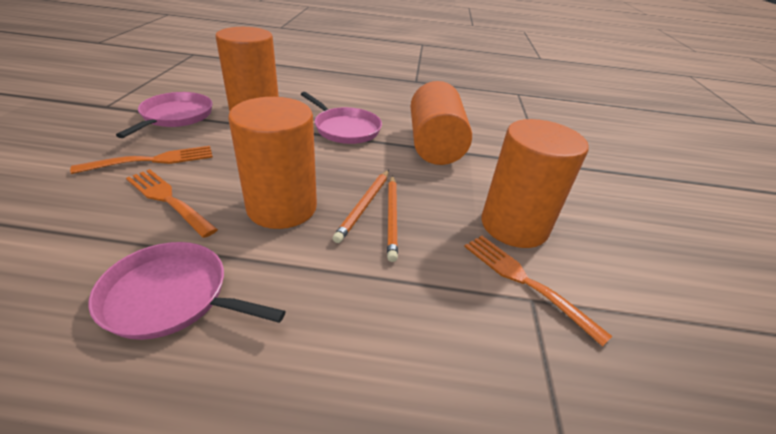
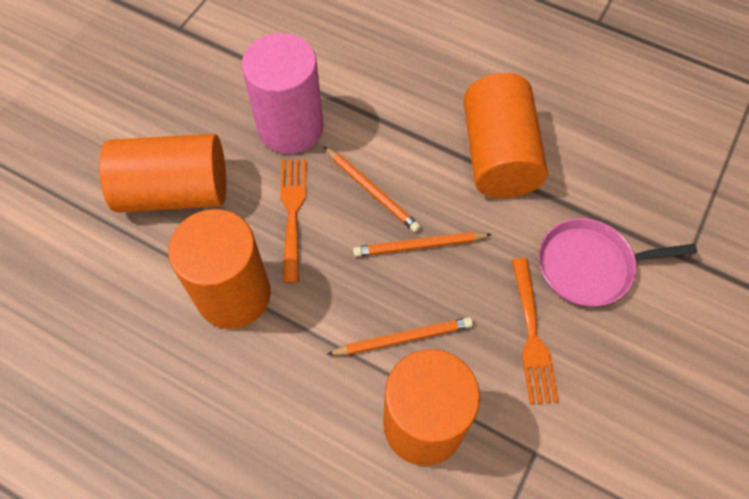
orange fork: [70,146,213,174] [126,169,218,238] [464,236,612,347] = 3 -> [280,159,306,283] [512,258,559,405] = 2
orange pencil: [332,170,389,243] [387,175,398,262] = 2 -> [324,146,421,232] [327,317,473,355] [353,232,492,257] = 3
pink cylinder: none = 0 -> [242,33,324,154] = 1
pink pan: [88,242,285,340] [116,92,213,138] [301,92,382,144] = 3 -> [539,218,697,307] = 1

